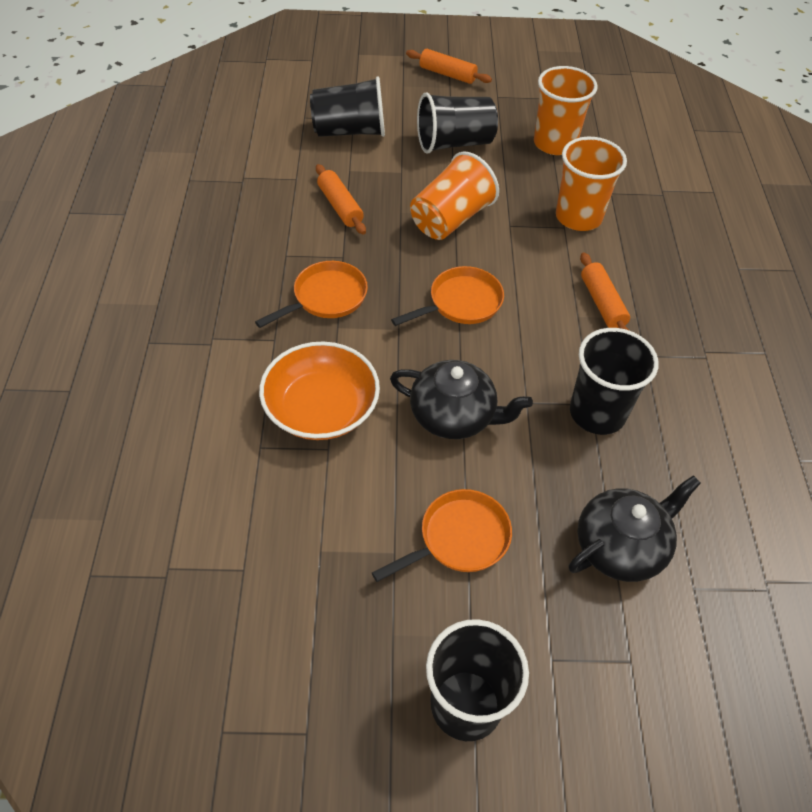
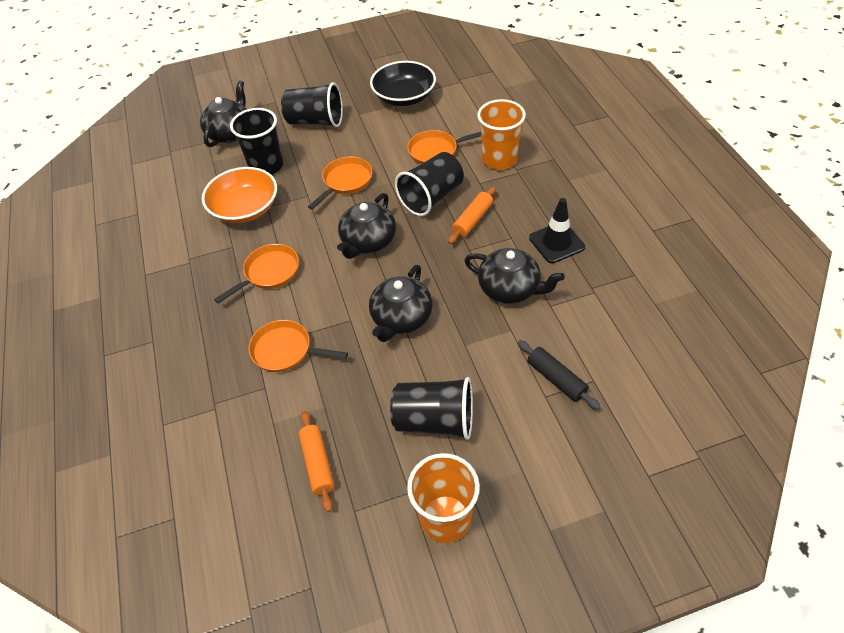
black bowl: none = 0 -> [370,61,436,106] = 1
black rolling pin: none = 0 -> [518,340,601,410] = 1
black teapot: [390,360,533,439] [569,475,701,582] = 2 -> [200,80,247,147] [337,193,396,259] [369,265,433,342] [464,248,565,304] = 4
black traffic cone: none = 0 -> [529,198,585,263] = 1
orange cup: [410,151,499,240] [534,66,598,155] [556,137,627,231] = 3 -> [407,453,480,543] [477,99,526,170] = 2
orange pan: [255,261,368,328] [372,489,512,582] [391,266,504,326] = 3 -> [214,244,299,303] [248,320,348,372] [308,156,373,210] [407,130,481,164] = 4
orange rolling pin: [316,164,366,234] [406,49,492,84] [580,253,630,331] = 3 -> [298,411,335,512] [448,186,496,244] = 2

